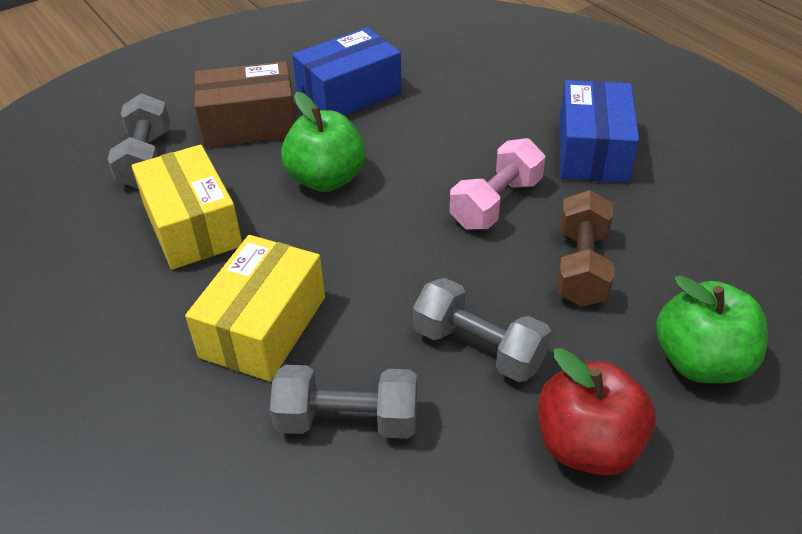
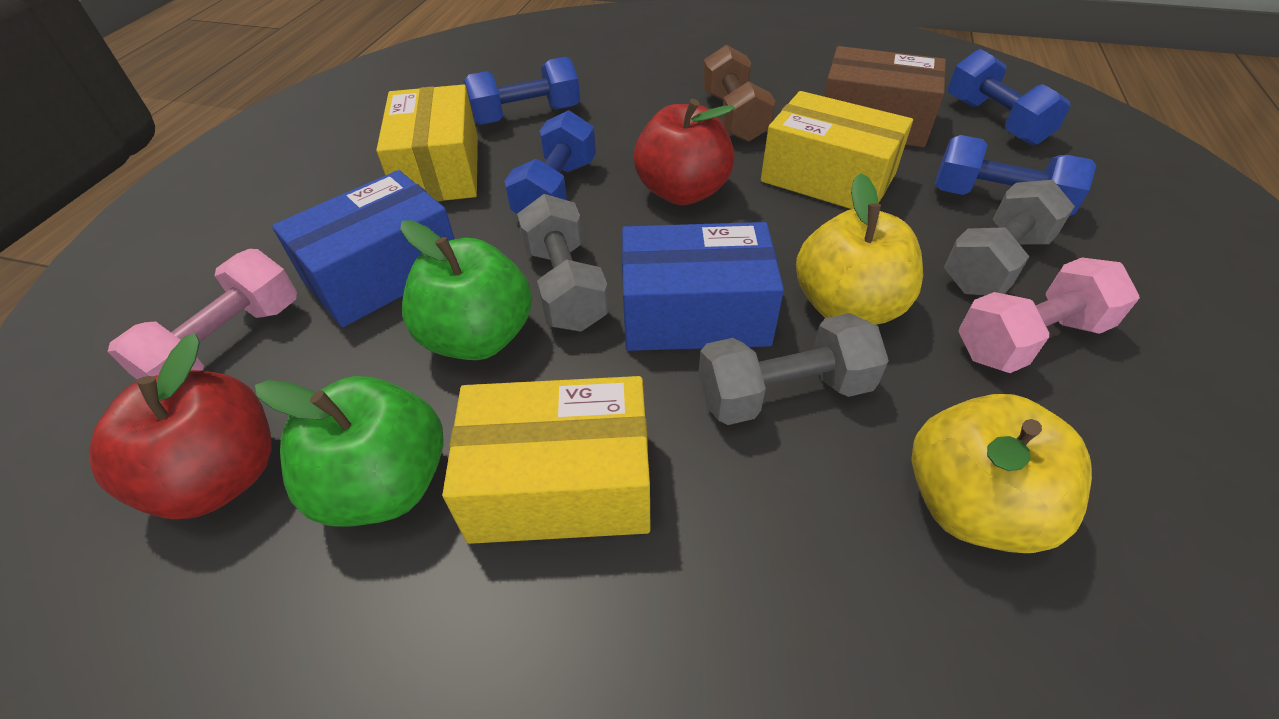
blue dumbbell: none = 0 -> [463,57,580,125] [504,110,596,214] [935,135,1096,216] [948,49,1071,146] = 4
pink dumbbell: [450,138,545,229] = 1 -> [108,249,297,380] [958,258,1140,373] = 2
red apple: [538,348,656,476] = 1 -> [89,333,272,519] [634,99,735,205] = 2
yellow apple: none = 0 -> [796,173,923,325] [912,394,1092,553] = 2
yellow box: [132,145,242,270] [185,235,325,382] = 2 -> [376,84,478,202] [442,376,650,544] [761,91,913,209] = 3

